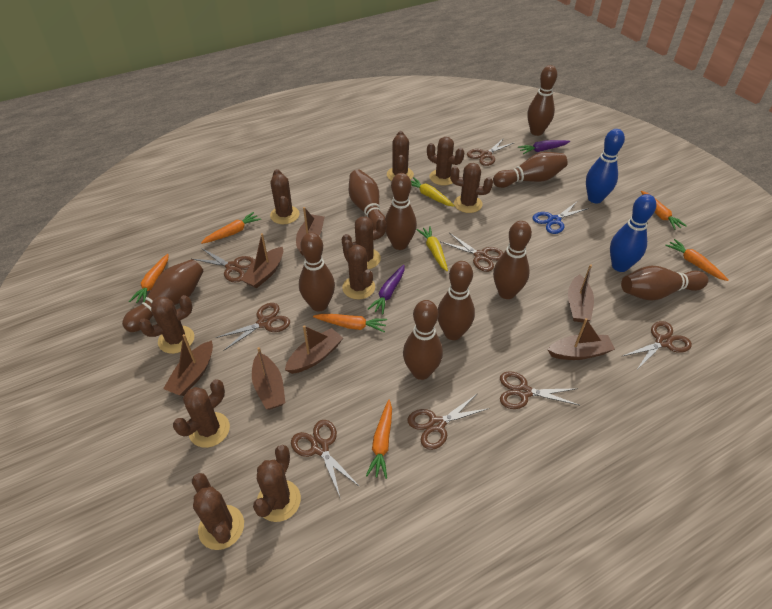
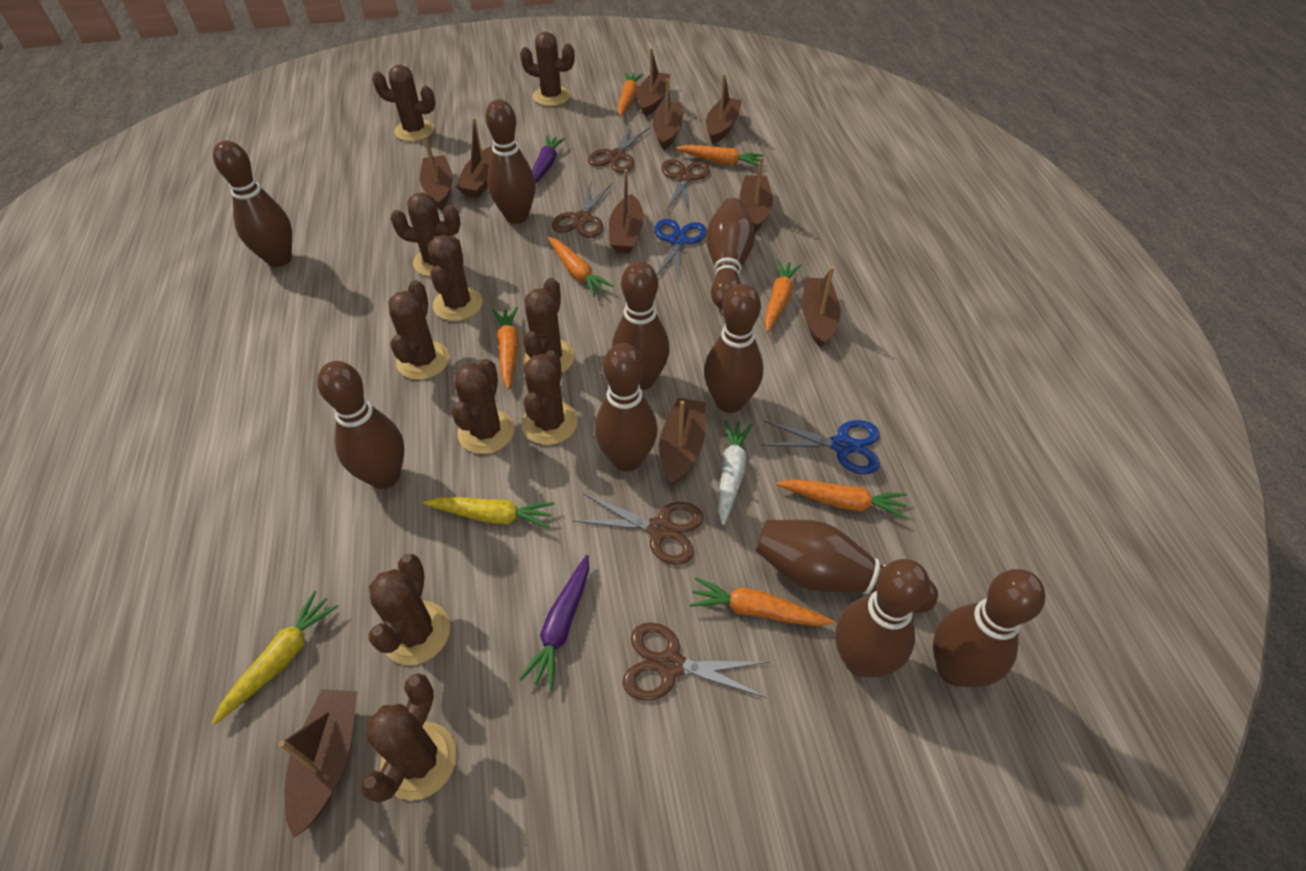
blue bowling pin: [586,129,625,203] [610,194,656,272] = 2 -> none = 0
blue scissors: [532,202,589,234] = 1 -> [654,219,707,283] [761,420,880,474] = 2
brown boat: [163,334,213,396] [241,233,283,288] [252,347,285,409] [285,325,343,374] [296,207,325,256] [547,318,615,360] [568,264,594,322] = 7 -> [278,689,358,838] [420,135,453,210] [456,118,492,198] [609,169,644,253] [637,48,670,117] [652,79,683,150] [659,398,706,486] [706,74,742,144] [739,157,773,232] [802,267,841,348] = 10
brown scissors: [193,248,255,282] [215,303,290,351] [291,420,360,497] [408,394,490,450] [441,233,503,272] [467,138,514,166] [500,371,579,409] [623,321,692,368] = 8 -> [552,182,612,238] [574,494,704,565] [588,125,650,173] [622,622,769,701] [661,159,710,212] = 5
orange carrot: [129,254,169,303] [201,212,261,244] [313,314,387,332] [366,400,392,479] [641,191,687,230] [665,239,729,281] = 6 -> [493,306,519,389] [548,237,614,297] [618,72,643,116] [676,145,764,167] [689,577,834,626] [765,260,801,332] [776,479,907,519] = 7
white carrot: none = 0 -> [718,420,753,525] = 1

